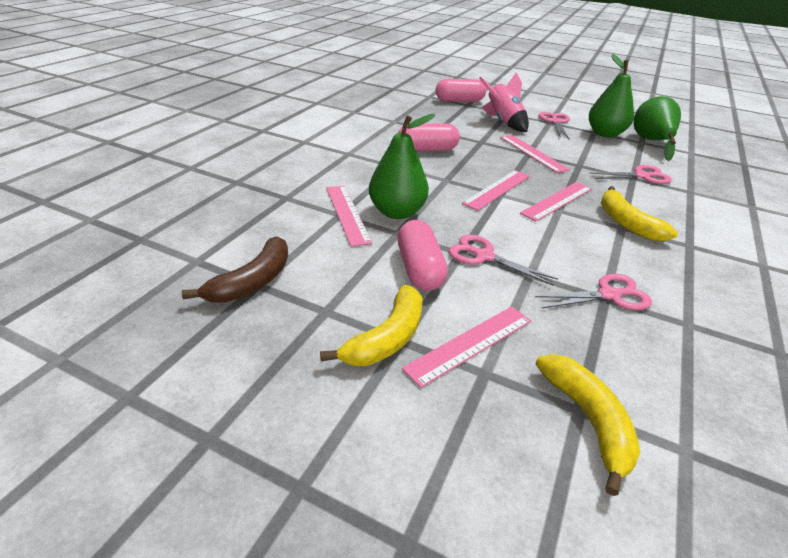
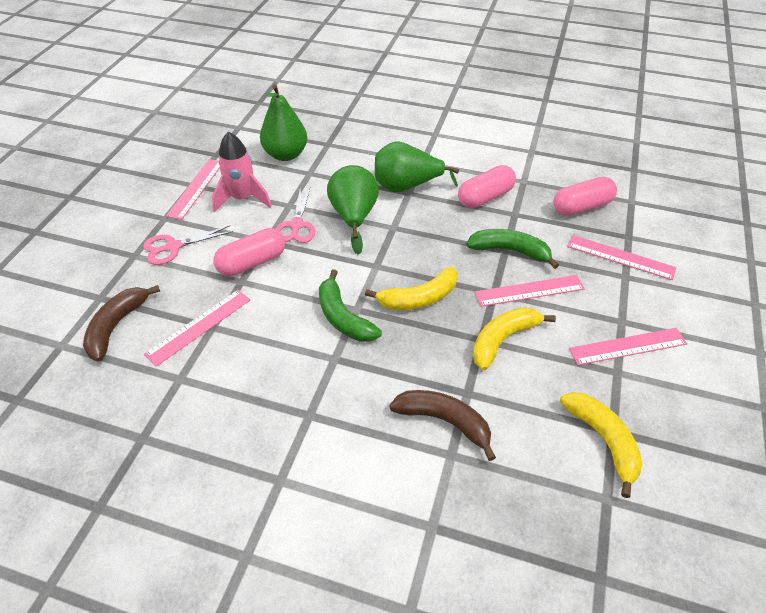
brown banana: [182,236,288,303] = 1 -> [83,285,160,361] [390,390,496,461] = 2
green banana: none = 0 -> [319,269,382,342] [466,229,559,269] = 2
pink scissors: [449,235,558,286] [535,274,652,310] [539,112,570,139] [590,165,672,184] = 4 -> [143,225,233,265] [275,188,315,243] = 2

